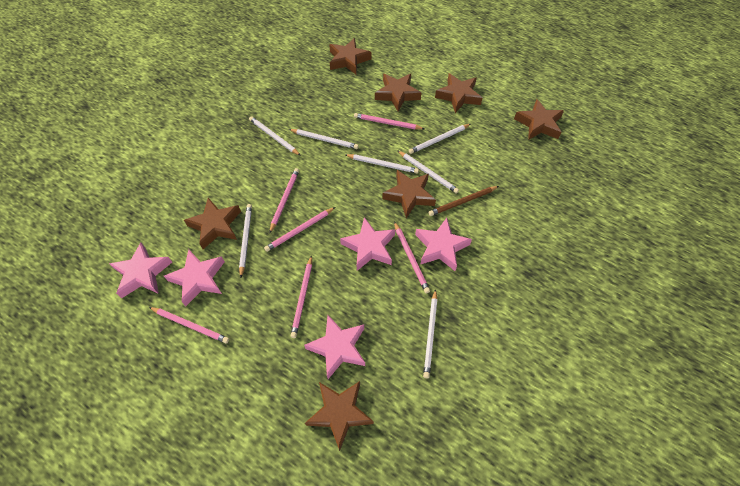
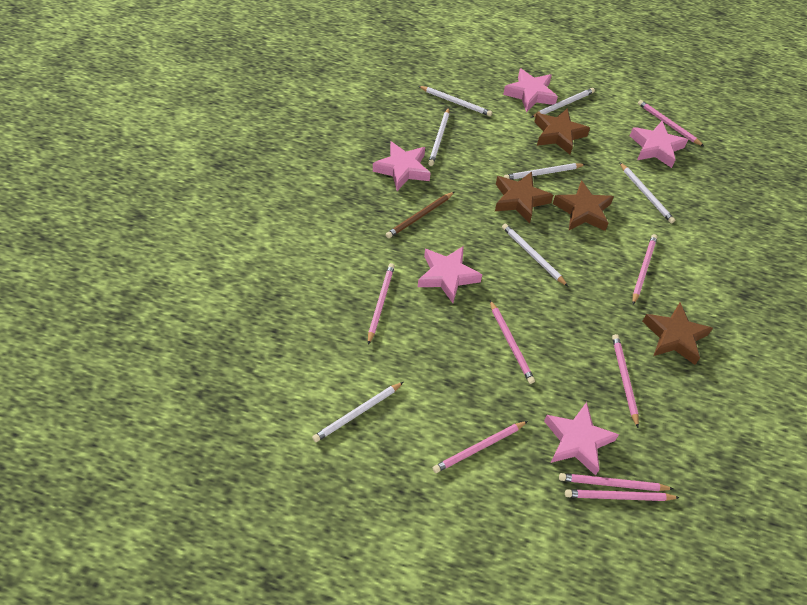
brown star: [184,198,241,249] [305,381,374,451] [329,38,371,74] [375,74,421,112] [382,170,436,218] [435,73,483,113] [514,99,564,140] = 7 -> [495,172,553,223] [534,108,590,154] [553,180,614,231] [642,302,713,365] = 4
pink pencil: [149,307,229,344] [264,207,335,252] [269,168,299,234] [291,255,312,338] [354,113,425,129] [394,222,430,293] = 6 -> [368,263,395,345] [433,421,528,473] [490,300,535,384] [559,473,673,491] [565,490,680,501] [612,334,639,428] [632,234,657,305] [638,100,704,146] = 8

